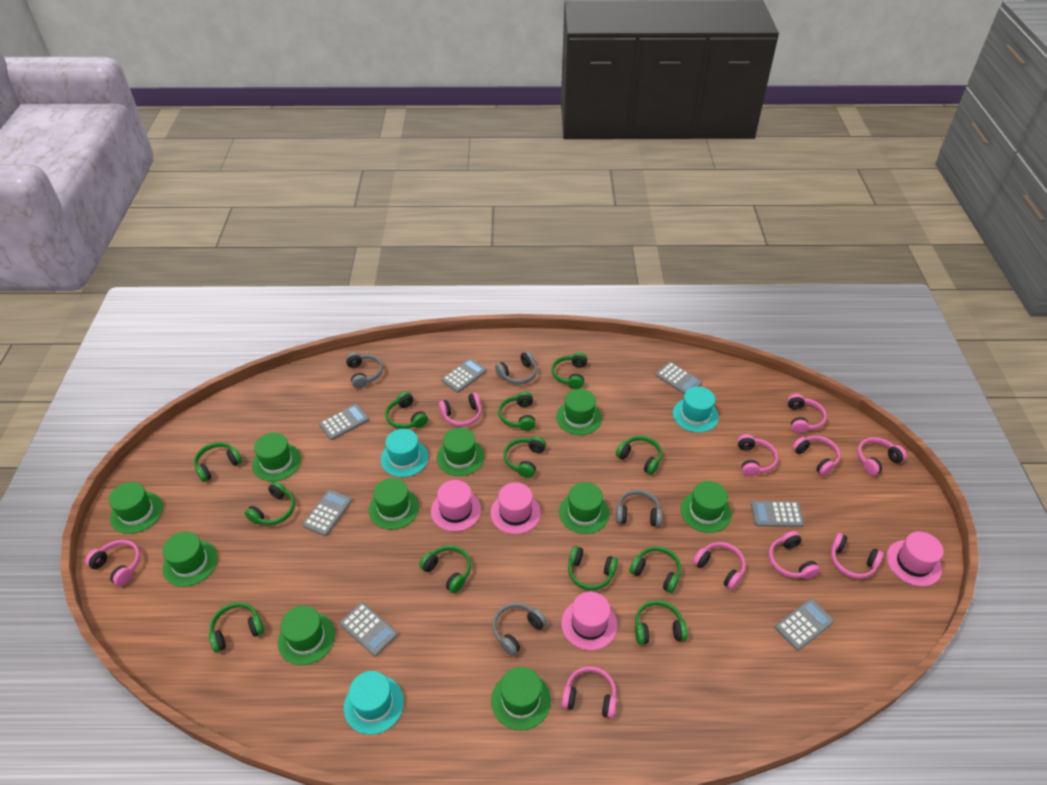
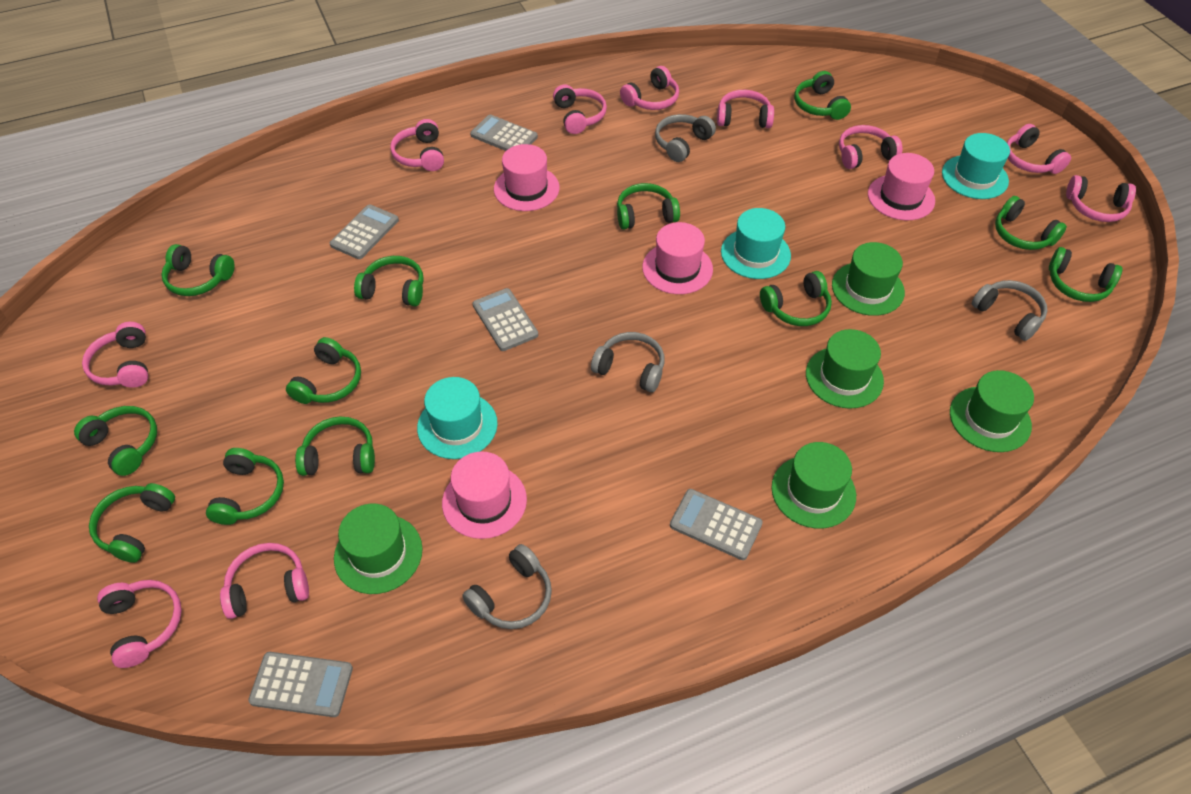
green hat: [109,482,163,534] [163,532,218,587] [252,433,301,482] [278,606,335,665] [369,478,419,530] [437,428,484,476] [491,667,551,730] [556,389,602,435] [559,482,609,534] [681,481,731,533] = 10 -> [334,504,423,594] [772,442,856,528] [806,329,884,409] [832,242,905,316] [950,370,1034,452] = 5
grey calculator: [302,490,352,536] [319,404,369,440] [340,602,398,657] [441,358,487,393] [655,362,703,394] [751,501,804,527] [775,599,834,651] = 7 -> [248,652,353,717] [330,204,399,259] [470,115,538,151] [473,288,538,351] [670,489,763,560] = 5

